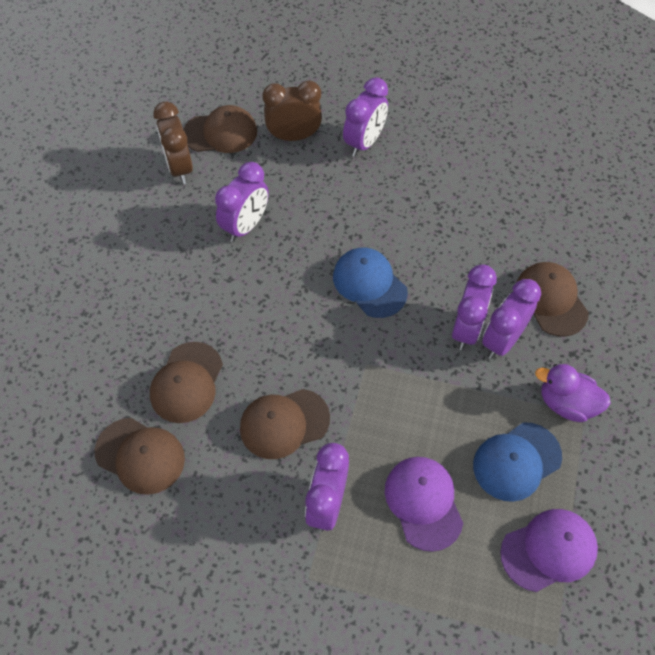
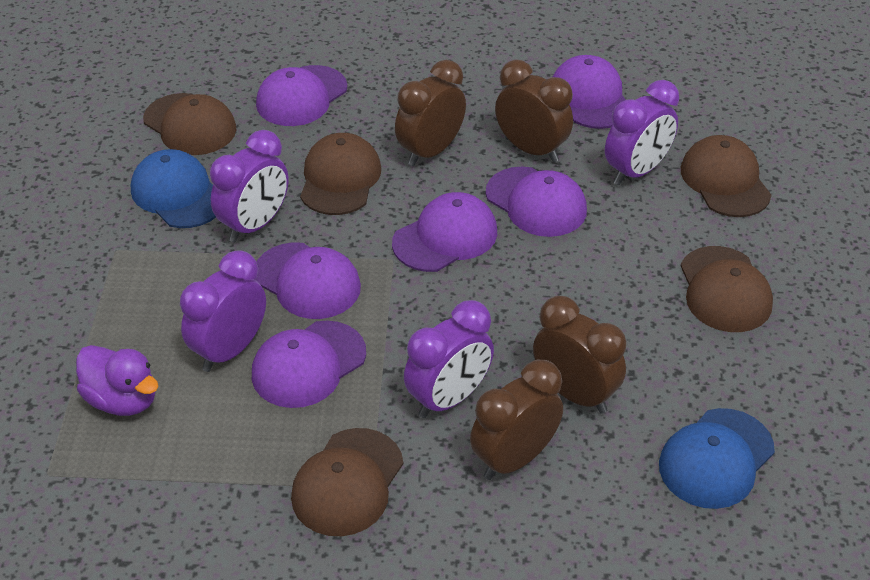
brown clock: [153,101,193,184] [262,80,322,141] = 2 -> [395,60,466,167] [470,360,563,480] [495,60,573,162] [533,296,627,414] = 4
purple cap: [385,457,463,552] [500,509,598,592] = 2 -> [252,321,366,408] [254,242,361,319] [256,65,347,126] [392,192,497,272] [486,166,587,237] [553,55,626,129] = 6
purple clock: [215,162,269,242] [305,443,349,532] [343,77,388,157] [452,264,497,350] [482,279,541,359] = 5 -> [180,250,266,372] [210,130,289,242] [404,300,494,418] [605,80,679,185] = 4

